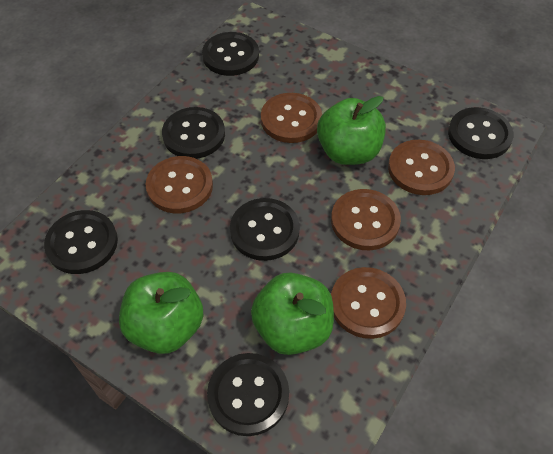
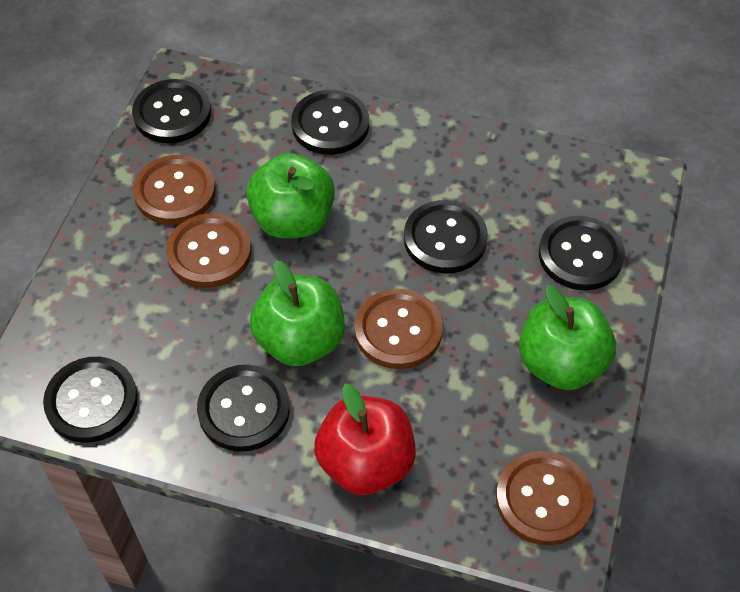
brown button: [145,156,213,213] [261,93,322,143] [331,189,401,250] [331,267,406,339] [388,140,455,195] = 5 -> [133,155,216,225] [166,213,251,288] [354,289,443,369] [496,451,594,545] = 4
red apple: none = 0 -> [314,383,416,495] = 1

